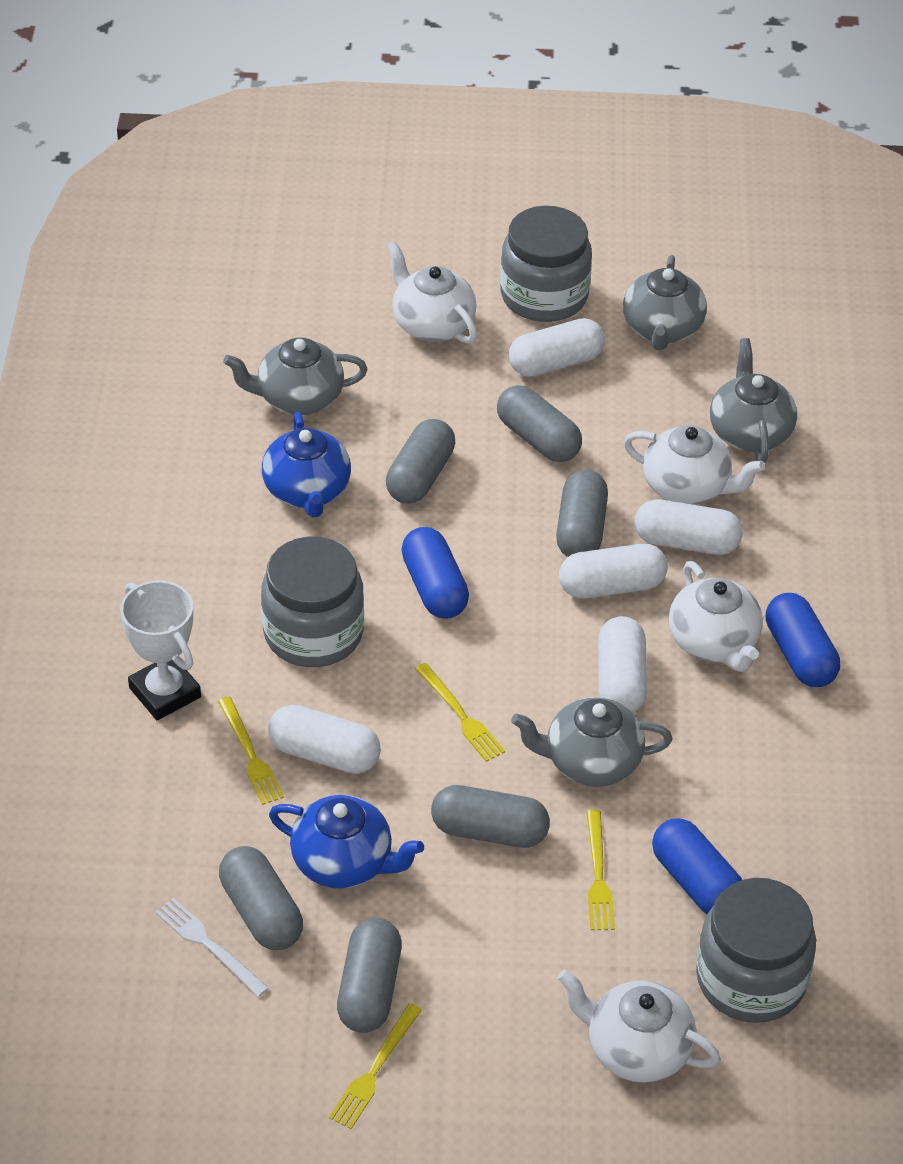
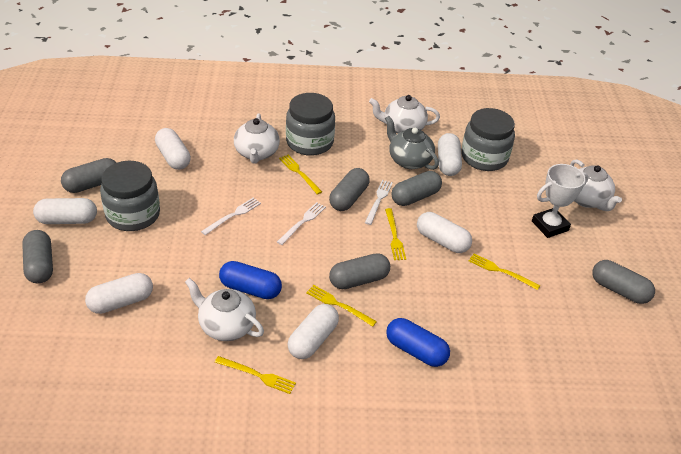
blue capsule: [401,527,469,619] [652,818,742,914] [766,593,840,687] = 3 -> [219,261,282,299] [386,318,450,367] = 2
blue teapot: [262,412,351,517] [269,795,424,889] = 2 -> none = 0
grey teapot: [223,338,368,415] [511,697,673,787] [623,255,707,351] [710,338,797,463] = 4 -> [385,116,439,170] = 1
white capsule: [268,705,381,774] [508,318,605,377] [559,544,668,598] [598,616,647,712] [635,499,743,555] = 5 -> [33,198,97,224] [85,273,153,314] [155,128,191,170] [288,304,339,359] [417,212,472,253] [438,133,462,176] = 6
white fork: [155,898,269,997] = 1 -> [201,198,261,235] [277,202,326,245] [365,180,393,225] = 3
yellow fork: [218,697,284,805] [329,1003,422,1129] [415,663,505,762] [586,810,615,930] = 4 -> [215,356,296,394] [279,155,322,195] [306,285,377,327] [385,208,406,260] [469,254,540,290] = 5

